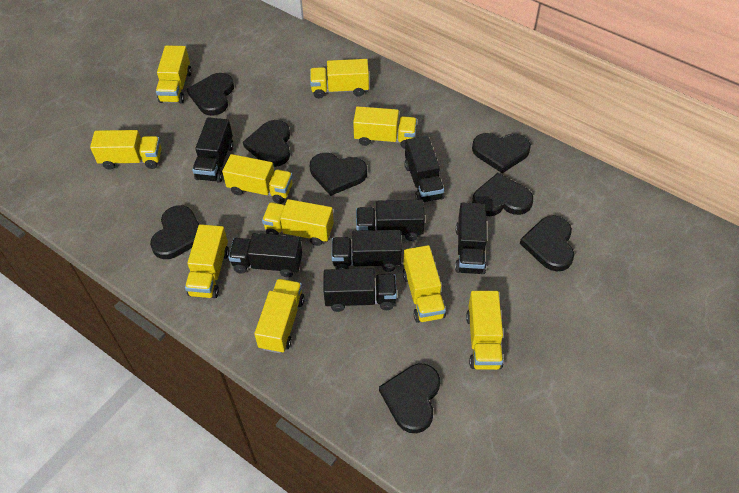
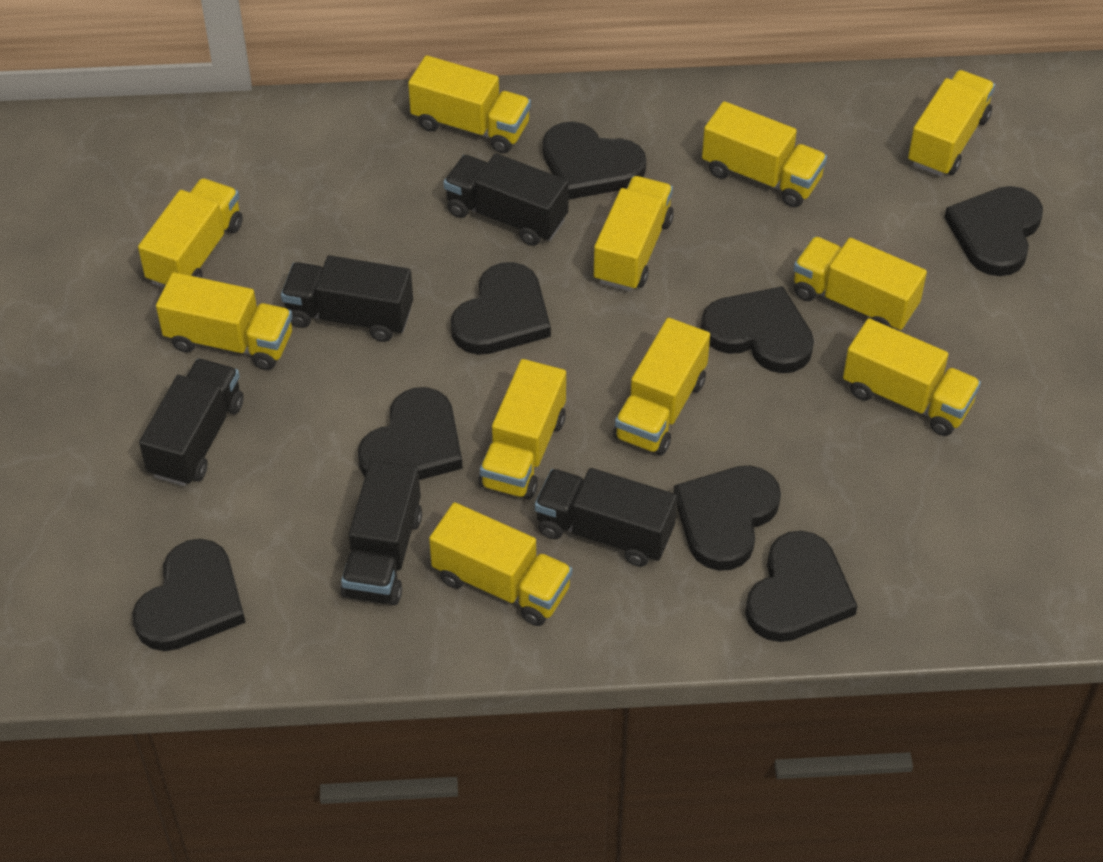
black truck: [192,117,234,183] [228,233,302,277] [323,268,397,312] [332,230,402,272] [356,200,425,241] [404,136,444,202] [455,202,487,274] = 7 -> [139,358,244,486] [281,255,413,342] [341,460,422,605] [444,153,569,246] [535,468,677,567] = 5
yellow truck: [90,130,161,169] [156,45,192,104] [185,224,229,298] [222,154,293,204] [254,279,305,353] [262,199,334,246] [310,59,369,98] [353,106,417,149] [403,245,446,323] [466,291,504,370] = 10 -> [138,178,243,288] [156,272,292,370] [408,55,531,153] [429,502,572,626] [479,359,566,500] [594,176,674,291] [613,318,710,456] [702,101,827,207] [793,236,927,331] [843,318,981,436] [908,70,995,176] = 11

